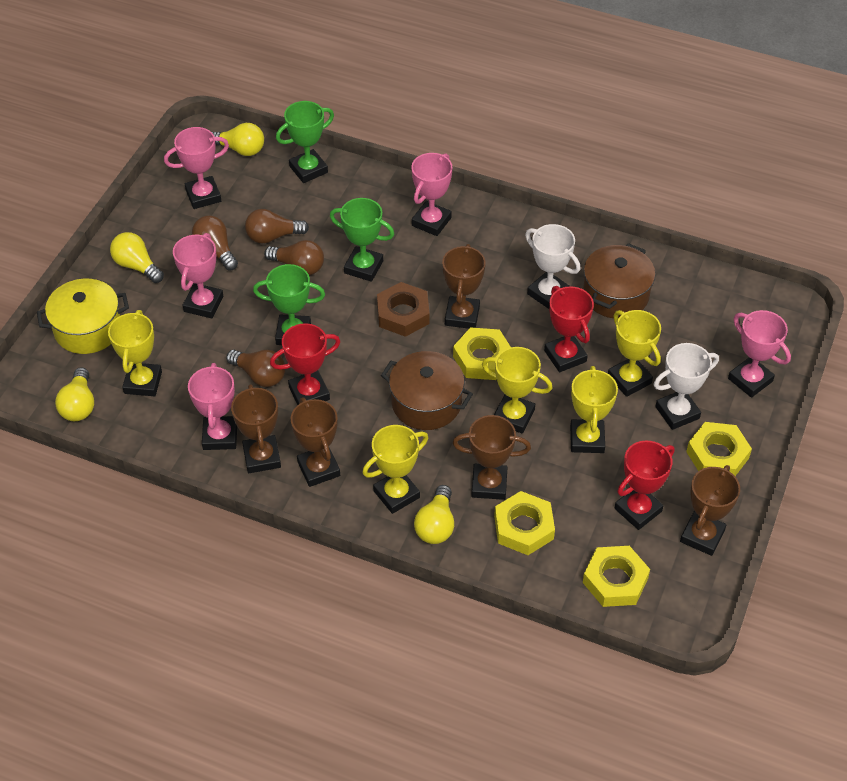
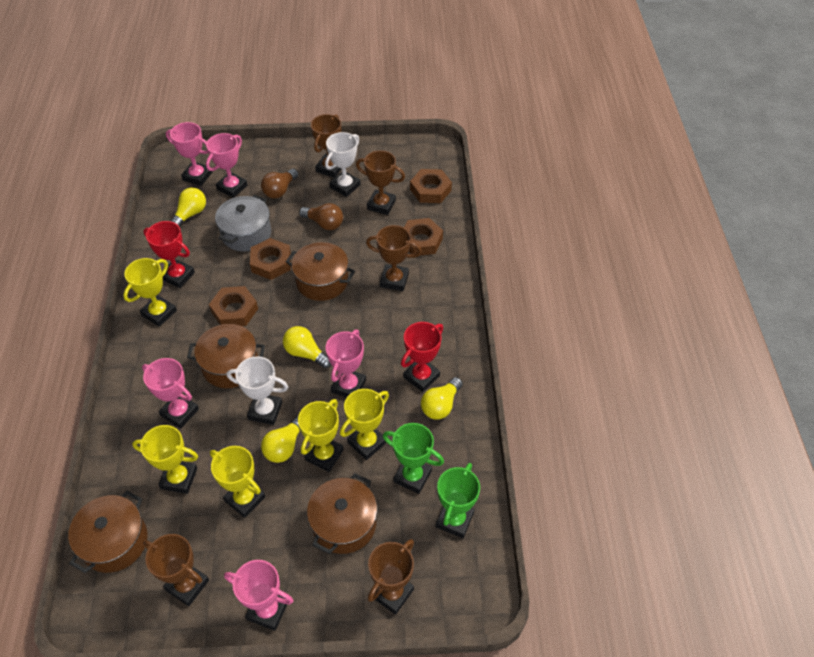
brown light bulb: [192,216,238,270] [226,350,285,387] [245,209,309,244] [264,240,324,275] = 4 -> [261,169,298,199] [299,203,343,230] = 2
brown nut: [377,282,430,337] = 1 -> [209,286,258,326] [250,238,291,280] [404,218,443,256] [410,169,452,203] = 4
brown pot: [381,351,473,430] [583,243,655,318] = 2 -> [68,491,147,573] [187,324,265,388] [286,242,355,301] [307,473,377,554] = 4
green trophy: [253,264,325,345] [276,101,334,183] [330,198,394,282] = 3 -> [383,423,444,494] [436,463,480,538] = 2
grey pot: none = 0 -> [215,195,271,252] = 1
red trophy: [270,323,340,405] [544,286,594,372] [614,440,675,530] = 3 -> [143,221,195,288] [401,322,443,392] = 2
yellow nut: [453,327,511,380] [494,491,555,555] [583,546,650,607] [686,422,752,476] = 4 -> none = 0
yellow pot: [37,279,129,354] = 1 -> none = 0

